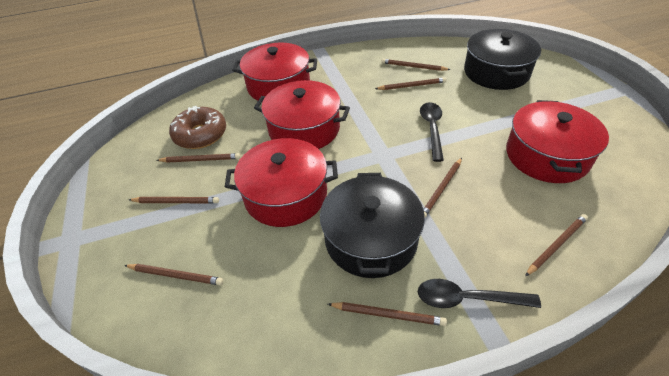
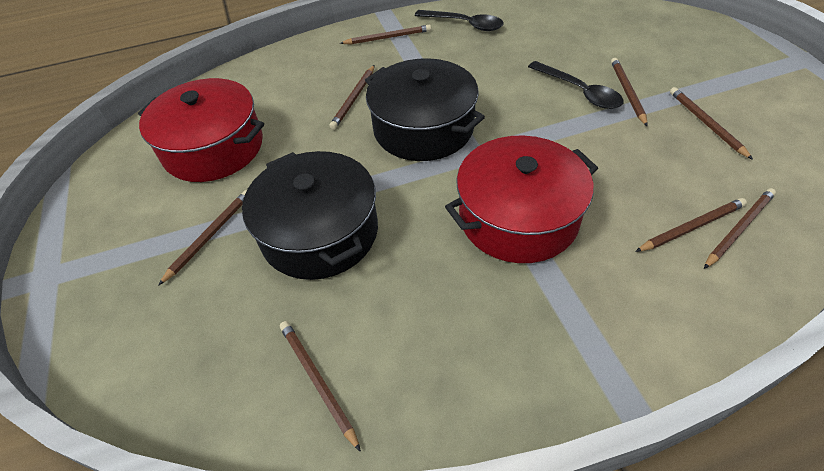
brown donut: [169,106,226,149] = 1 -> none = 0
red pot: [225,138,338,227] [232,43,317,102] [254,80,350,149] [506,100,609,183] = 4 -> [138,78,264,182] [445,135,598,263] = 2

